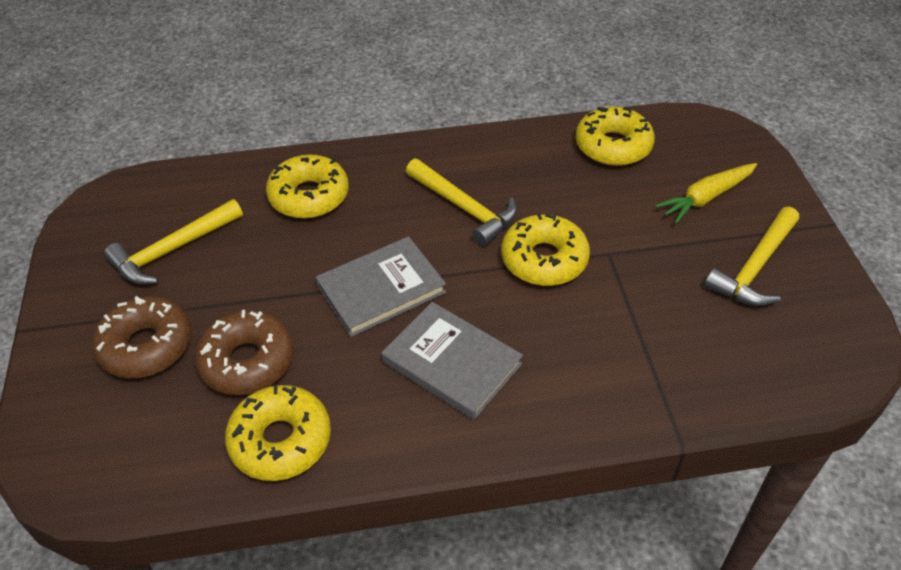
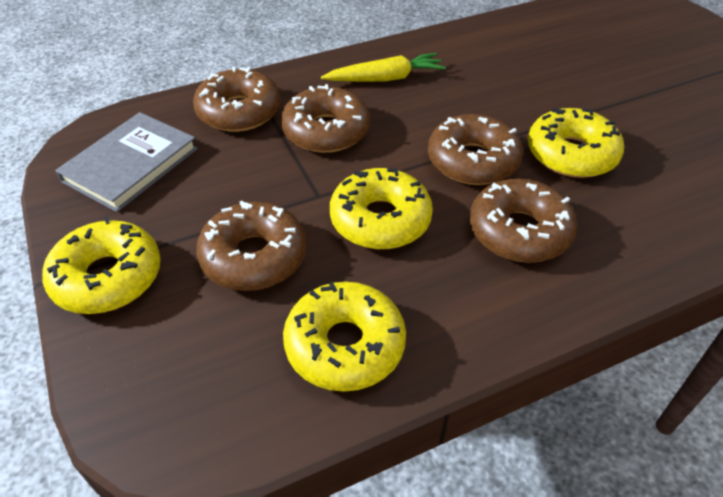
brown donut: [92,296,191,378] [195,310,294,395] = 2 -> [193,66,281,132] [196,201,307,291] [281,84,370,153] [428,114,523,185] [470,179,577,263] = 5
grey book: [315,236,446,337] [382,302,523,420] = 2 -> [55,112,198,212] = 1
yellow hammer: [104,199,243,285] [406,158,517,246] [704,206,799,306] = 3 -> none = 0

